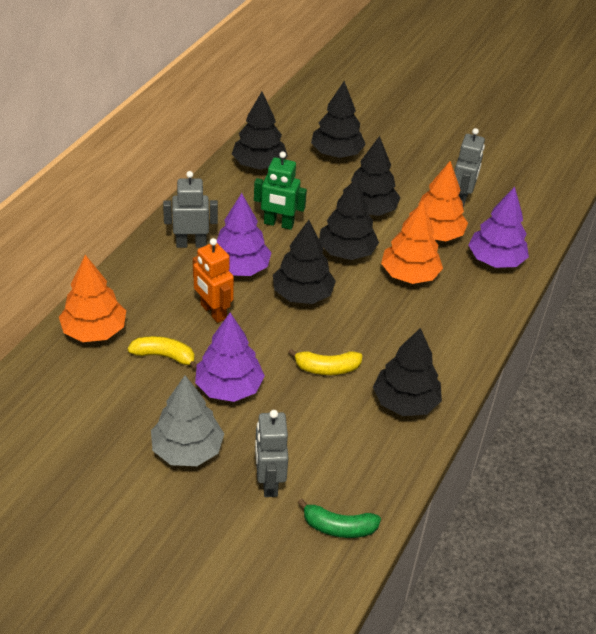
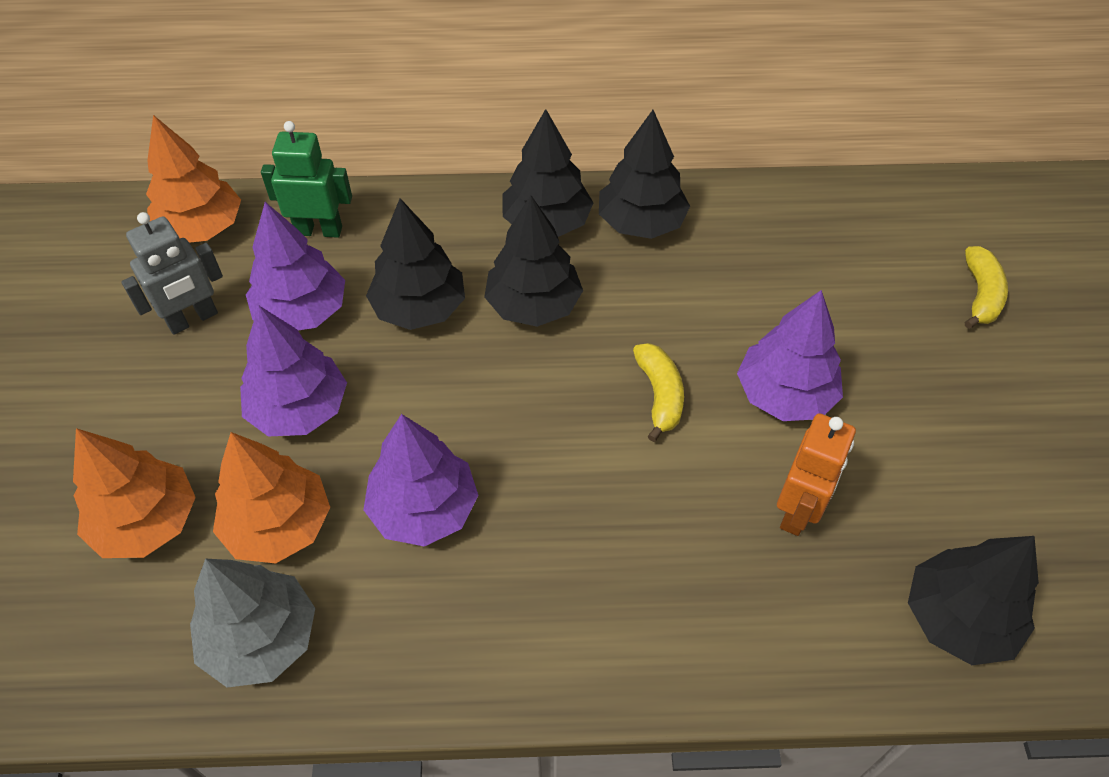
black tree: [232,92,288,170] [273,220,336,304] [311,81,366,158] [319,178,379,260] [343,136,401,216] [373,328,442,416] = 6 -> [366,198,465,330] [484,195,583,327] [502,109,593,237] [599,110,690,239] [908,536,1039,665] = 5
green banana: [298,498,381,538] = 1 -> none = 0
grey robot: [163,171,218,248] [255,410,288,497] [454,128,485,208] = 3 -> [121,212,223,335] = 1
purple tree: [195,313,265,402] [217,193,272,276] [468,187,529,268] = 3 -> [240,305,347,436] [246,202,345,330] [363,414,479,547] [737,290,843,421] = 4

